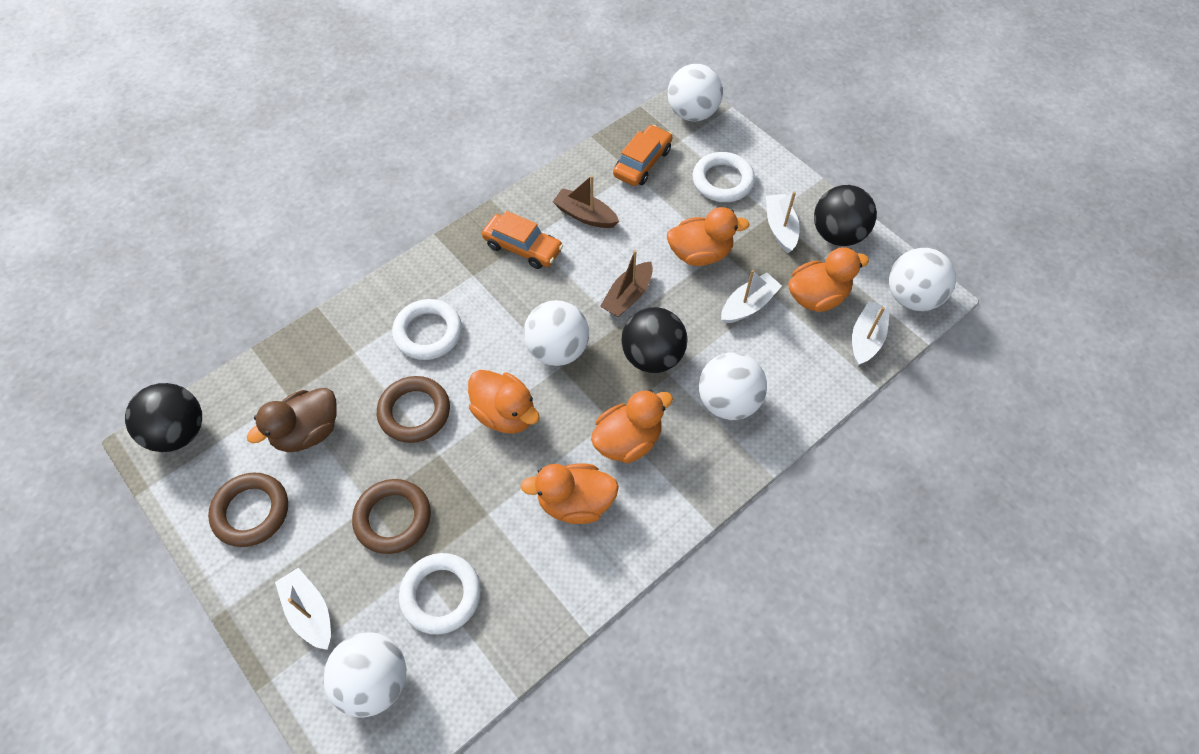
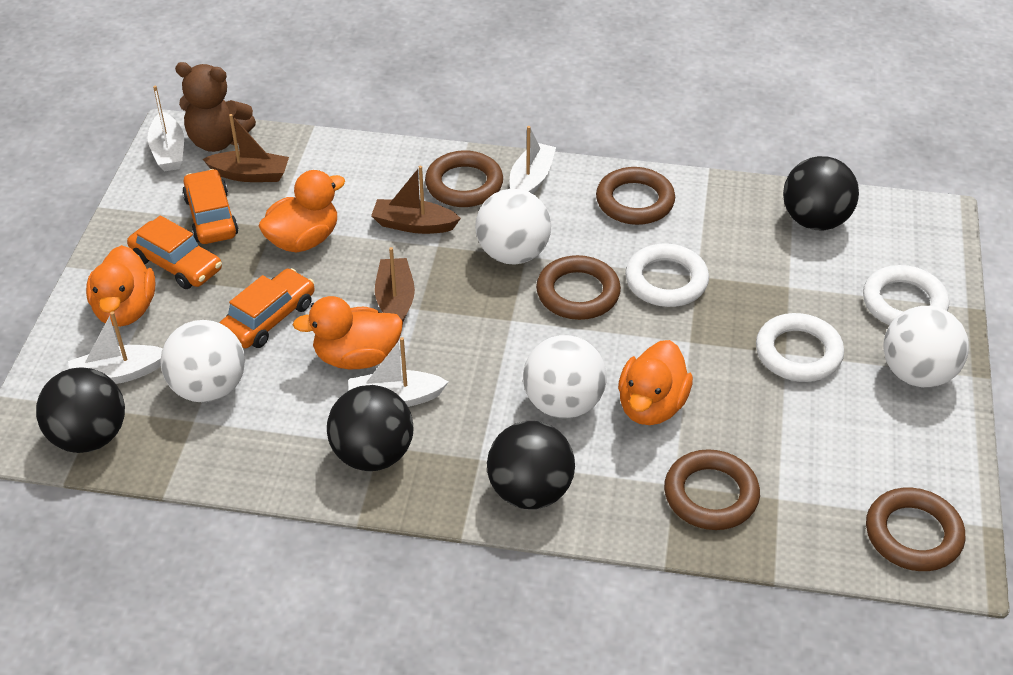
black ball: [125,383,202,452] [621,307,687,373] [814,185,877,246] = 3 -> [36,367,125,453] [327,385,413,471] [487,421,575,509] [783,156,859,230] = 4
brown boat: [553,175,619,228] [600,250,653,317] = 2 -> [203,114,289,182] [371,166,461,234] [375,247,415,321] = 3
brown duck: [247,388,337,452] = 1 -> none = 0
brown ring: [208,472,288,547] [352,479,431,554] [377,376,450,443] = 3 -> [425,150,503,207] [536,255,621,320] [596,167,675,225] [664,449,760,530] [866,488,965,571] = 5
brown teddy bear: none = 0 -> [175,62,256,152] = 1
orange car: [482,211,563,269] [613,125,672,186] = 2 -> [127,215,222,289] [182,169,239,244] [219,268,315,348] = 3
orange duck: [468,370,540,434] [520,463,619,524] [591,389,673,463] [667,207,750,266] [788,247,869,312] = 5 -> [86,245,155,327] [259,170,345,253] [293,296,403,369] [618,340,693,425] = 4
white ball: [323,632,406,718] [524,300,589,366] [668,64,723,122] [699,352,767,420] [889,248,956,311] = 5 -> [160,320,245,403] [475,188,551,265] [523,335,607,418] [883,306,969,388] = 4

